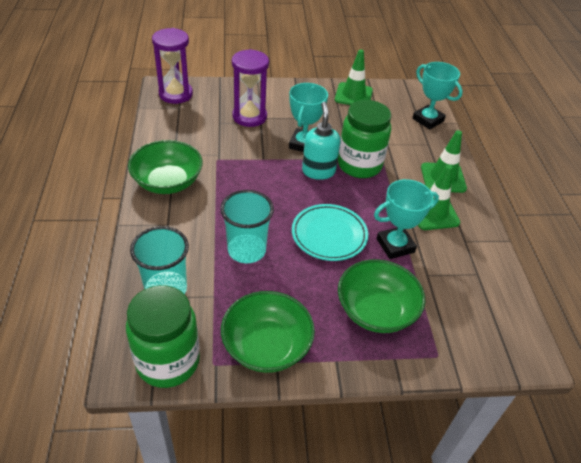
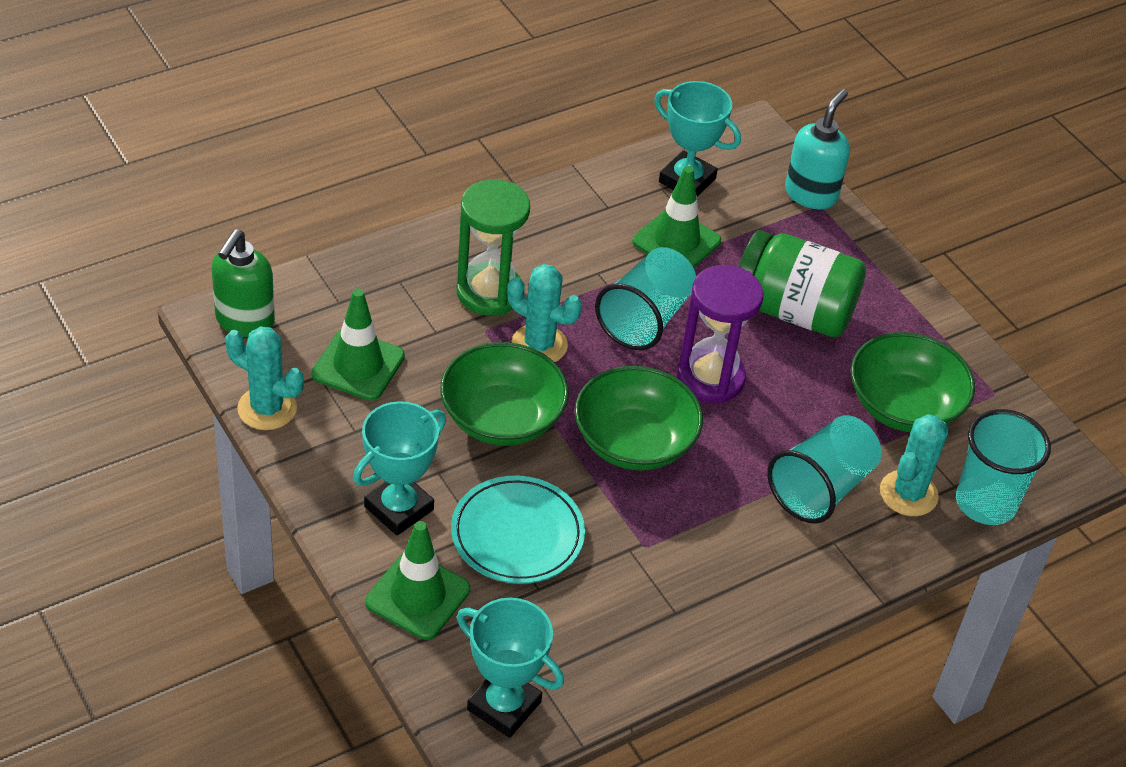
green hourglass: none = 0 -> [457,179,530,316] = 1
green jar: [126,285,200,388] [338,100,391,178] = 2 -> [739,230,866,337] = 1
green soap dispenser: none = 0 -> [212,229,275,337] = 1
purple hourglass: [152,28,193,104] [232,49,269,127] = 2 -> [677,265,763,403] = 1
turquoise cactus: none = 0 -> [225,326,304,430] [507,264,582,362] [880,414,949,516] = 3
turquoise cup: [130,226,189,294] [220,190,274,263] = 2 -> [595,247,696,350] [767,415,882,524] [956,409,1051,525] = 3

